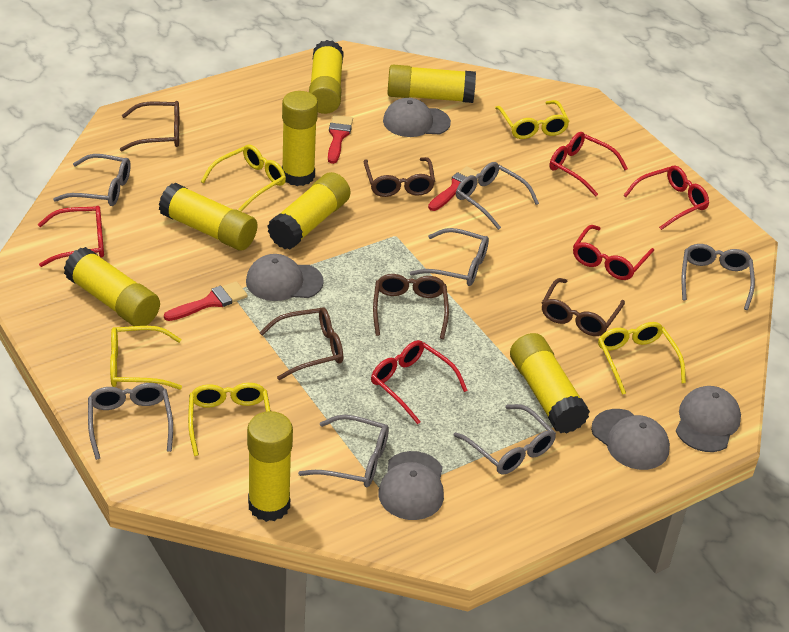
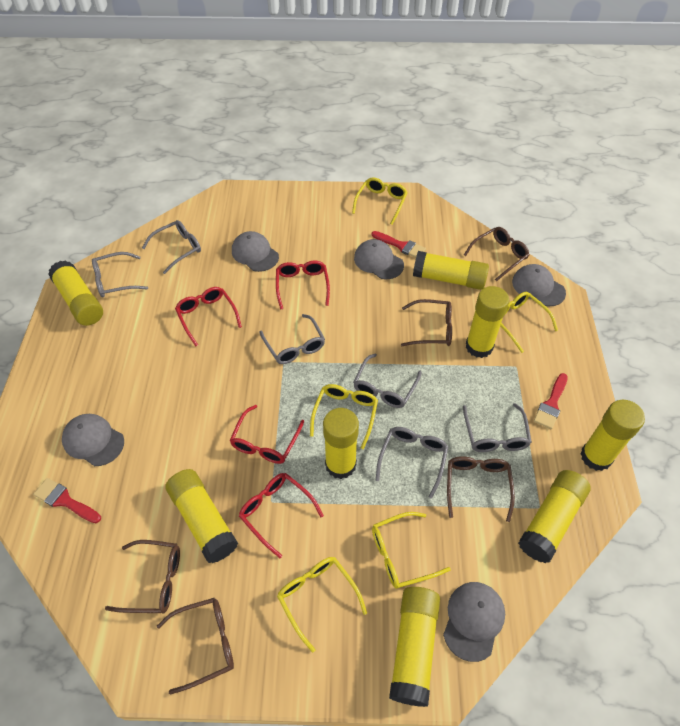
grey glasses: [53,154,130,206] [88,383,173,460] [298,415,389,487] [410,228,489,286] [453,404,556,475] [456,162,539,230] [682,244,755,310] = 7 -> [92,252,148,297] [142,220,201,274] [259,314,325,364] [353,354,422,408] [375,427,448,499] [463,403,532,452] = 6
red glasses: [38,206,104,267] [371,340,468,424] [550,132,628,197] [573,225,654,280] [623,166,709,230] = 5 -> [175,287,242,346] [230,405,304,464] [239,473,324,558] [276,260,330,310] = 4

